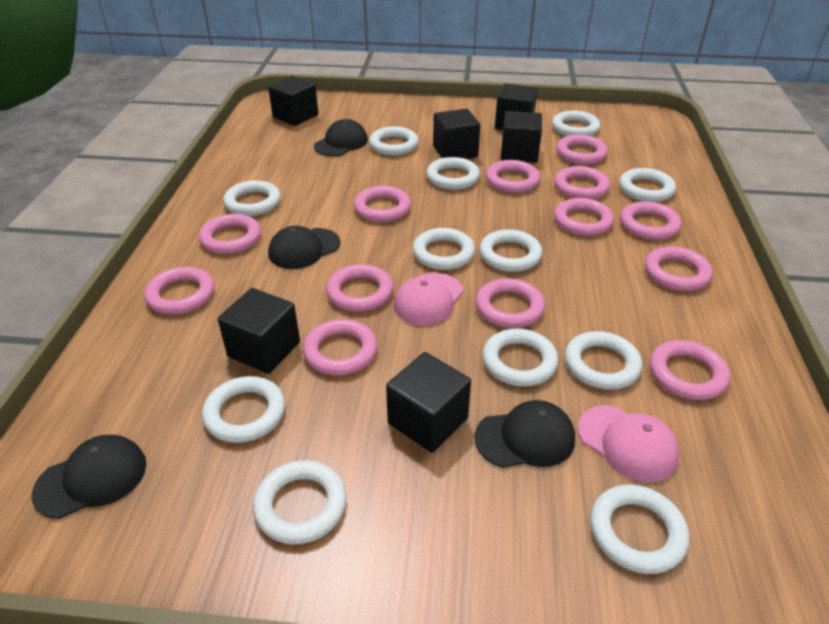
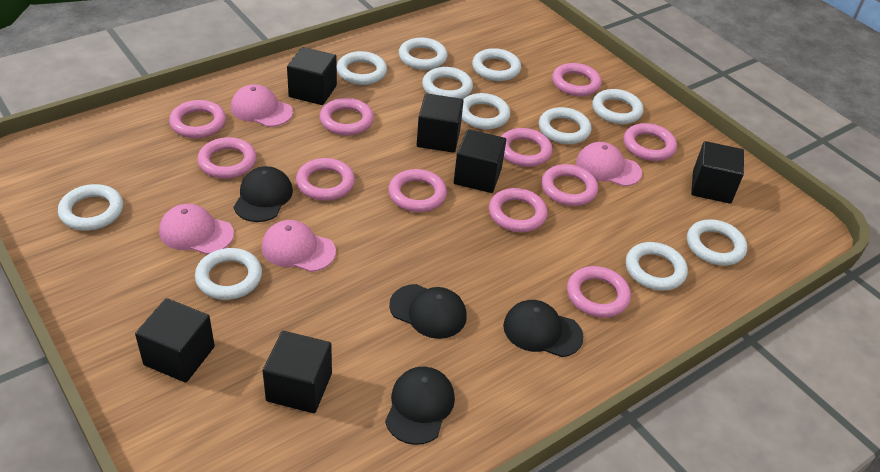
pink cap: [394,273,463,326] [578,405,679,482] = 2 -> [159,204,234,254] [231,84,293,127] [261,220,336,272] [576,142,642,186] = 4
pink ring: [145,267,214,315] [199,214,261,254] [303,319,377,376] [326,264,393,312] [354,186,411,222] [476,278,545,328] [486,160,540,193] [554,166,610,199] [554,198,614,236] [556,134,608,164] [620,201,681,240] [645,246,713,291] [649,340,730,400] = 13 -> [169,100,226,138] [197,137,256,179] [296,158,355,201] [320,98,374,135] [388,169,447,212] [489,188,547,232] [501,128,553,167] [541,164,598,206] [552,63,602,96] [567,266,631,318] [624,123,677,161] = 11
white ring: [202,376,285,443] [223,180,281,216] [253,460,347,545] [369,126,419,156] [413,228,475,270] [426,157,480,190] [479,229,542,272] [483,329,559,387] [552,110,600,136] [565,331,642,390] [590,485,689,574] [619,168,676,202] = 12 -> [58,184,123,231] [195,248,262,300] [337,51,387,85] [399,37,447,70] [422,67,473,99] [462,93,510,129] [472,48,521,81] [539,107,591,144] [592,89,643,124] [626,242,688,291] [687,219,747,266] = 11

